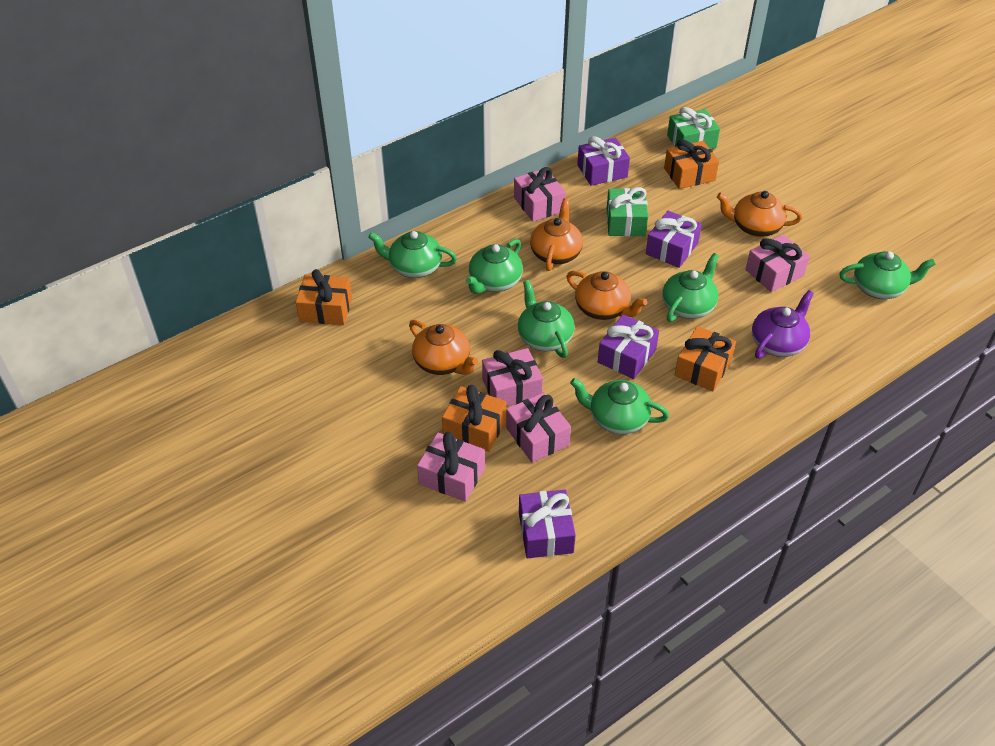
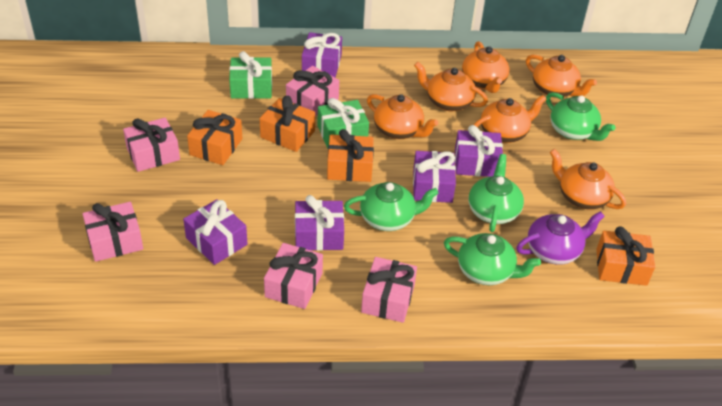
green teapot: [369,231,457,278] [466,239,523,294] [518,280,575,358] [570,378,669,434] [662,253,719,322] [839,251,936,299] = 6 -> [344,182,438,231] [444,233,541,285] [469,154,524,232] [546,92,615,141] = 4
orange teapot: [409,320,478,375] [530,198,583,271] [567,271,647,320] [717,191,802,237] = 4 -> [367,94,438,139] [414,62,488,111] [462,41,509,93] [473,95,546,143] [526,54,597,98] [550,149,626,210] = 6
purple gift: [519,490,576,558] [577,136,630,186] [598,314,659,379] [646,211,702,268] = 4 -> [183,199,247,265] [295,195,344,251] [302,32,342,78] [413,151,456,203] [455,125,503,177] = 5

